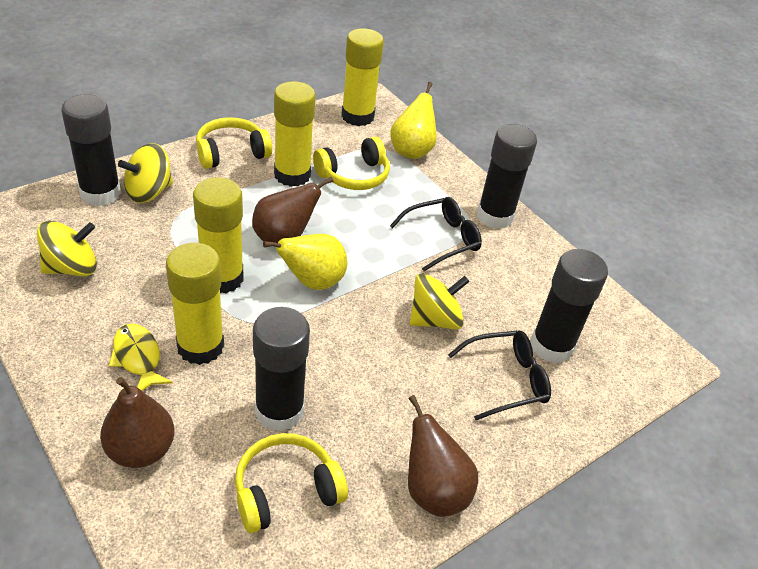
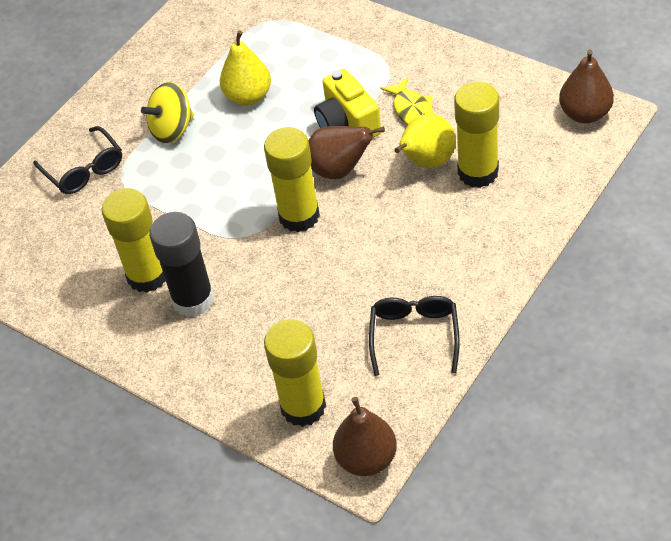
black glue stick: [61,94,121,206] [253,307,310,432] [477,124,537,229] [531,249,608,363] = 4 -> [149,212,214,317] = 1
yellow camera: none = 0 -> [314,69,381,138] = 1
yellow headphones: [196,117,272,169] [235,433,348,533] [313,136,390,190] = 3 -> none = 0
yellow spinning top: [37,221,97,276] [118,143,173,203] [410,273,470,330] = 3 -> [141,82,194,144] = 1

